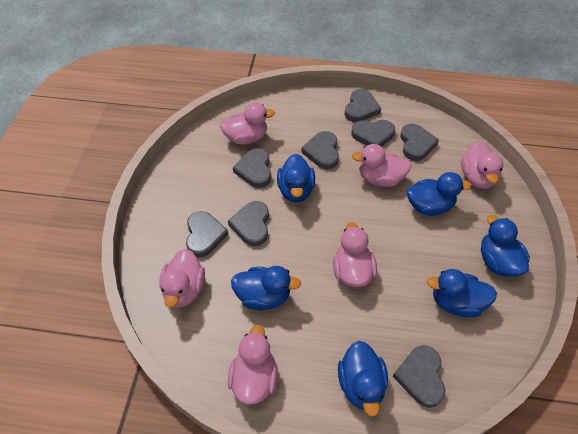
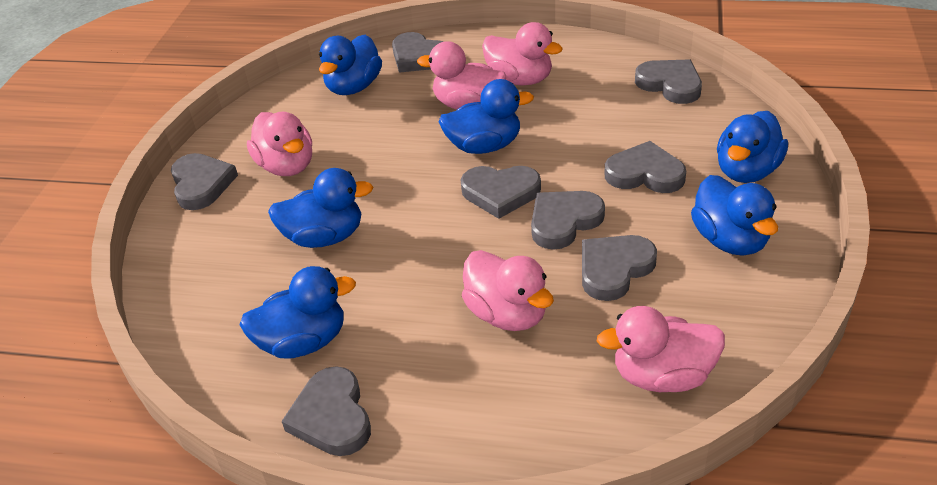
pink duck: [159,249,205,308] [220,102,275,145] [228,325,278,405] [333,222,377,287] [352,144,412,187] [461,142,503,189] = 6 -> [247,112,312,176] [417,41,506,109] [462,250,554,331] [482,22,563,85] [597,306,725,392] = 5

